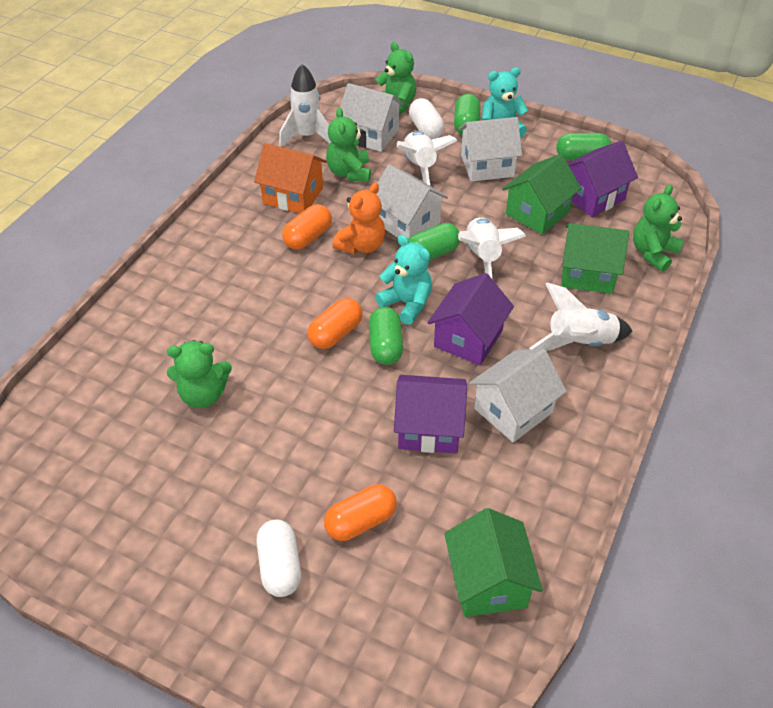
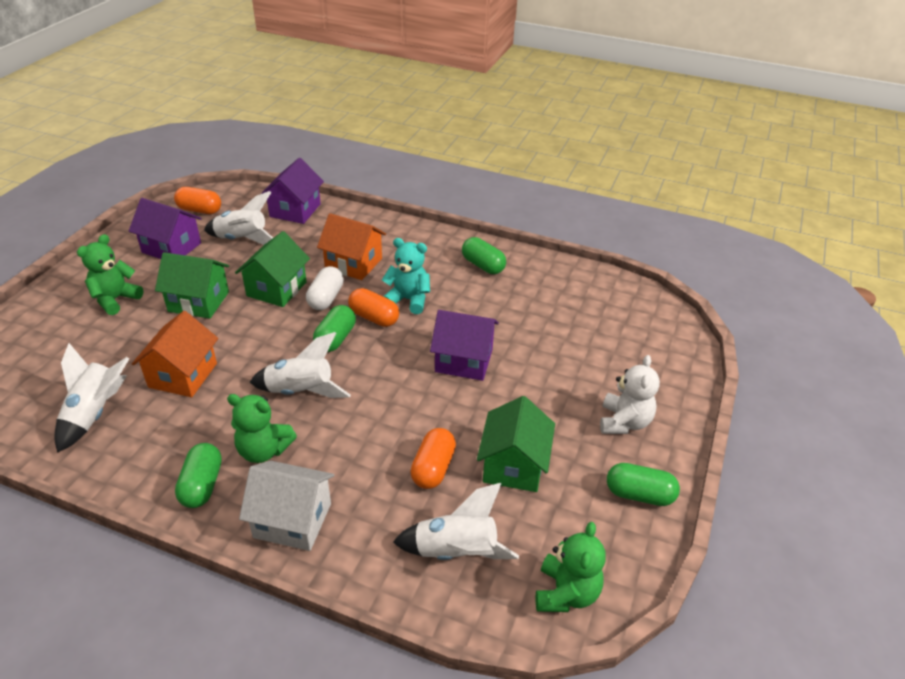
green teddy bear: [167,340,232,408] [326,108,371,182] [376,42,416,115] [633,184,683,272] = 4 -> [77,234,143,315] [227,394,297,463] [536,522,606,612] = 3
orange house: [254,143,327,213] = 1 -> [132,311,218,397] [317,213,386,280] = 2
orange teddy bear: [333,183,385,254] = 1 -> none = 0
turquoise teddy bear: [375,235,432,325] [482,67,528,137] = 2 -> [382,238,430,314] = 1
white capsule: [256,519,301,597] [409,98,445,140] = 2 -> [306,266,344,310] = 1
white house: [340,83,404,152] [376,164,448,239] [459,117,522,182] [469,349,567,442] = 4 -> [239,461,334,551] = 1
white teddy bear: none = 0 -> [600,355,660,434] = 1

